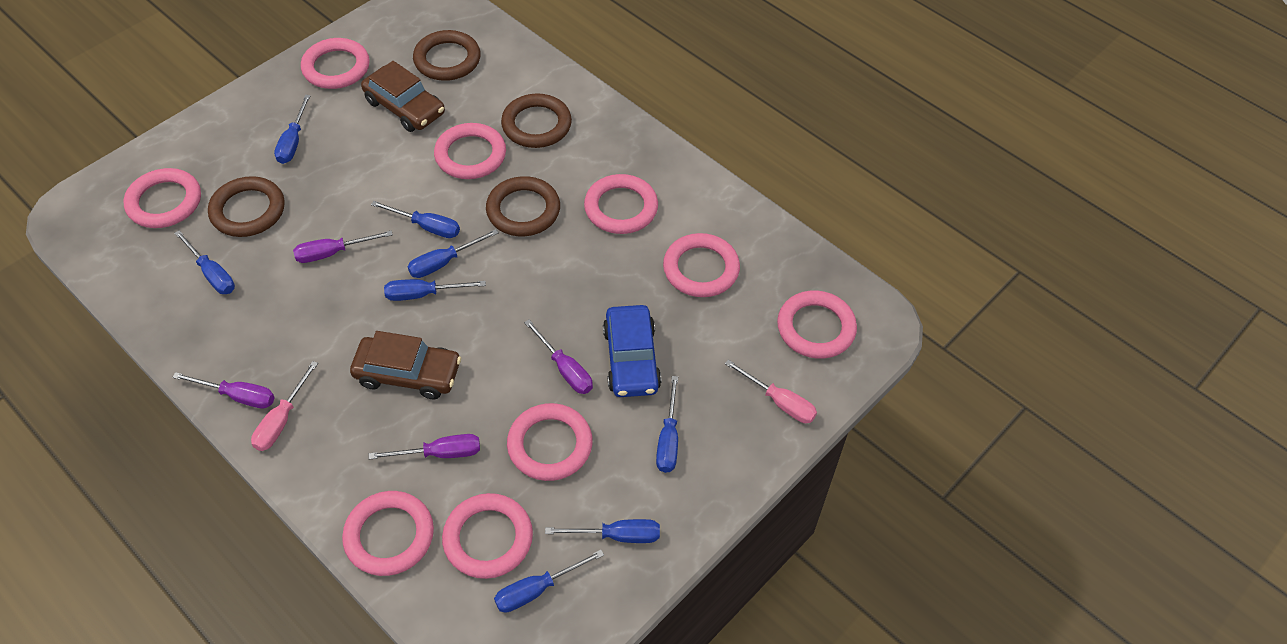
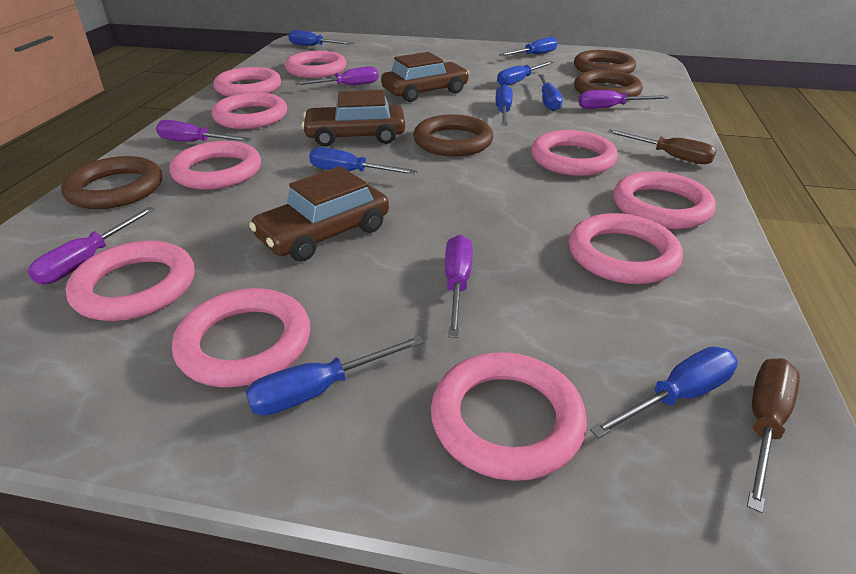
blue car: [603,305,661,397] = 1 -> none = 0
brown car: [350,331,461,399] [361,61,445,132] = 2 -> [249,166,389,261] [302,90,405,147] [381,52,469,102] = 3
brown screwdriver: none = 0 -> [607,129,716,164] [747,358,800,513] = 2
pink ring: [124,168,201,228] [301,38,370,89] [342,491,434,576] [434,123,506,179] [442,493,533,579] [507,403,593,481] [584,174,658,234] [663,233,740,297] [777,290,857,359] = 9 -> [66,240,194,321] [169,141,261,190] [172,288,310,387] [212,92,287,129] [213,67,281,97] [285,51,347,78] [431,352,587,481] [531,130,618,176] [569,213,683,284] [613,171,716,229] = 10
pink screwdriver: [251,361,318,451] [725,360,817,423] = 2 -> none = 0
purple screwdriver: [173,372,275,409] [293,230,393,263] [369,434,480,459] [524,320,593,394] = 4 -> [28,207,155,285] [156,120,252,142] [295,66,379,85] [445,235,473,338] [578,90,669,109] = 5

